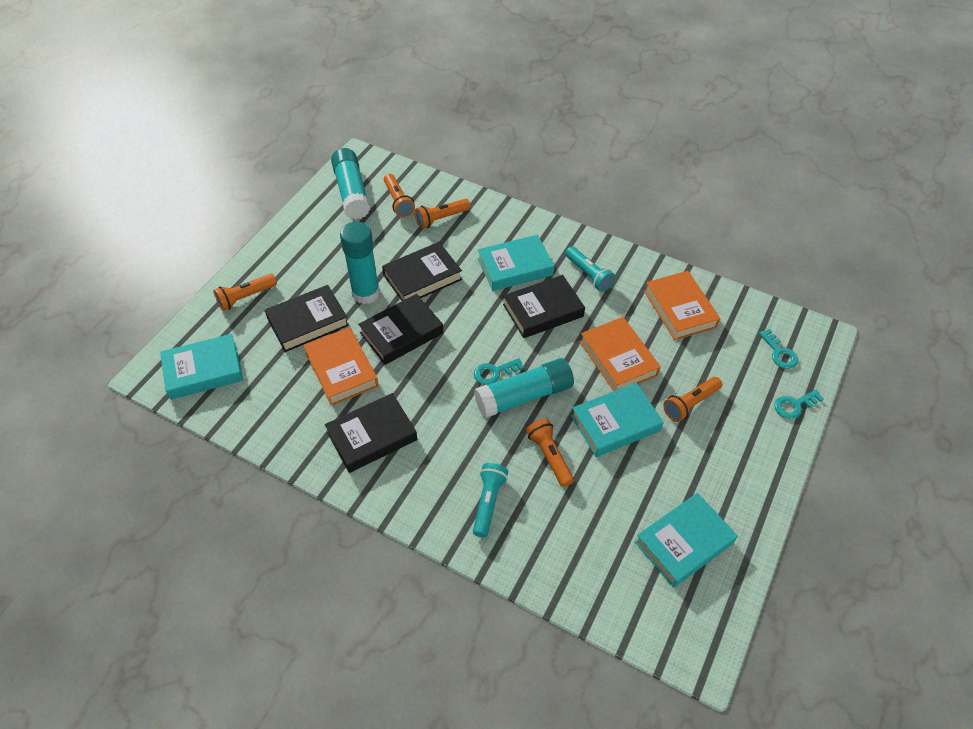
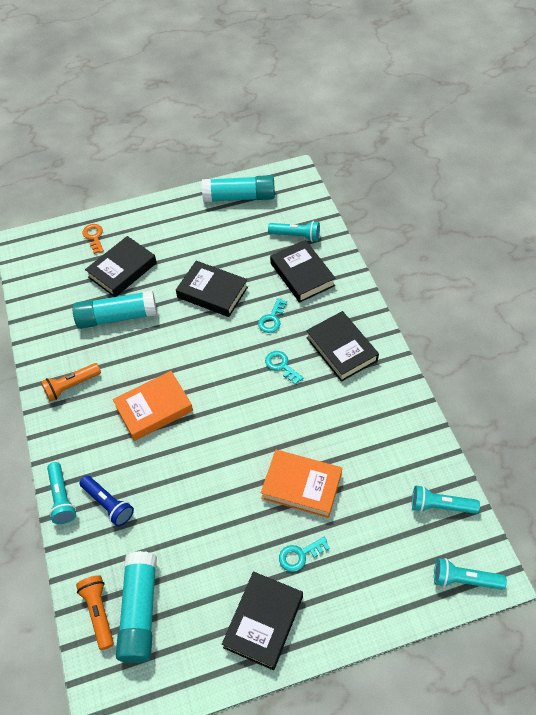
blue flashlight: none = 0 -> [79,475,134,527] = 1
orange book: [303,327,379,406] [580,317,661,391] [644,271,720,340] = 3 -> [113,371,193,441] [261,450,342,518] = 2
orange flashlight: [213,274,277,311] [384,174,415,217] [415,199,471,229] [526,419,574,487] [663,377,722,422] = 5 -> [41,363,101,402] [76,575,114,650] = 2
orange key: none = 0 -> [82,224,104,254] = 1
turquoise book: [160,334,243,400] [478,235,554,291] [571,383,664,457] [635,493,738,588] = 4 -> none = 0
turquoise flashlight: [473,463,508,537] [565,246,615,292] = 2 -> [47,462,76,524] [268,221,320,242] [412,485,480,514] [434,558,507,590] = 4

